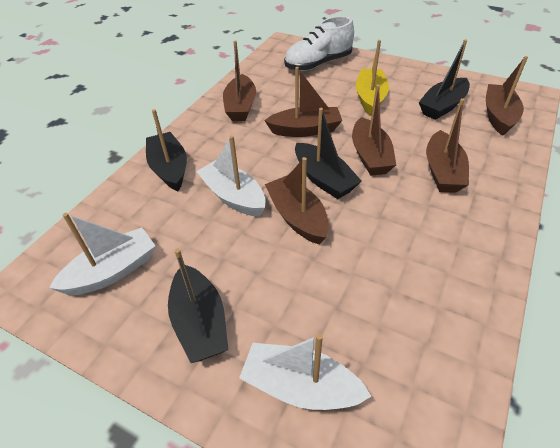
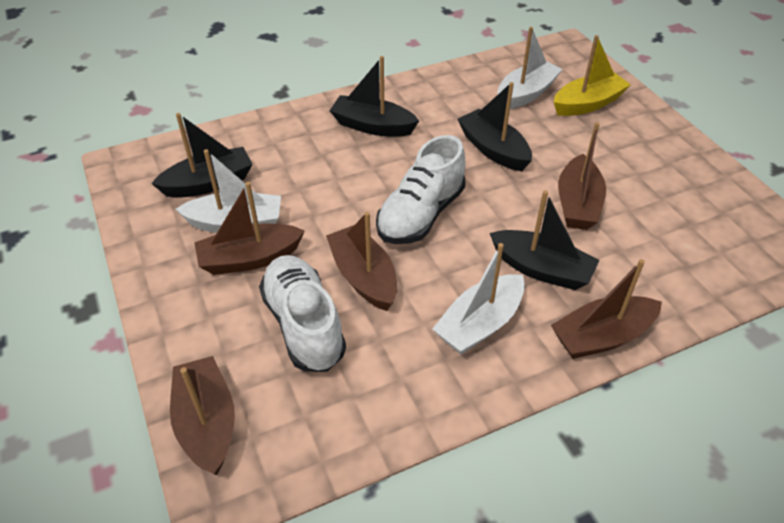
brown boat: [223,40,256,121] [264,67,342,137] [265,157,329,244] [352,85,396,176] [426,98,469,193] [486,56,528,136] = 6 -> [170,356,235,475] [194,182,305,275] [326,212,397,311] [551,259,662,359] [558,122,606,230] = 5
white shoe: [284,16,354,71] = 1 -> [259,255,346,372] [376,135,466,244] = 2

